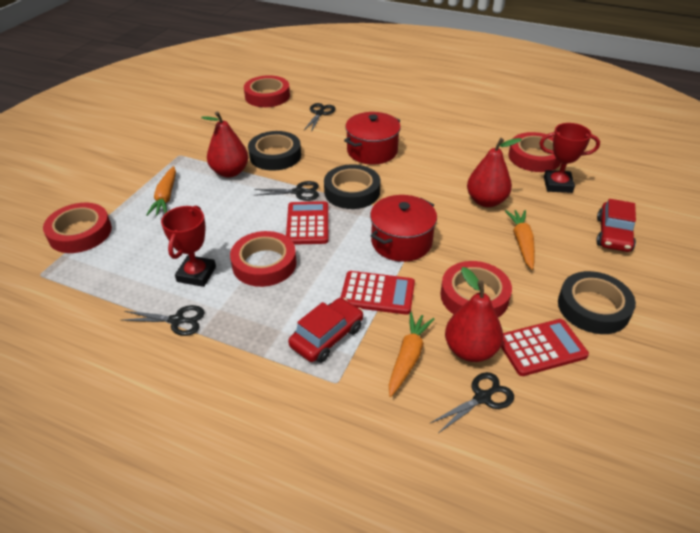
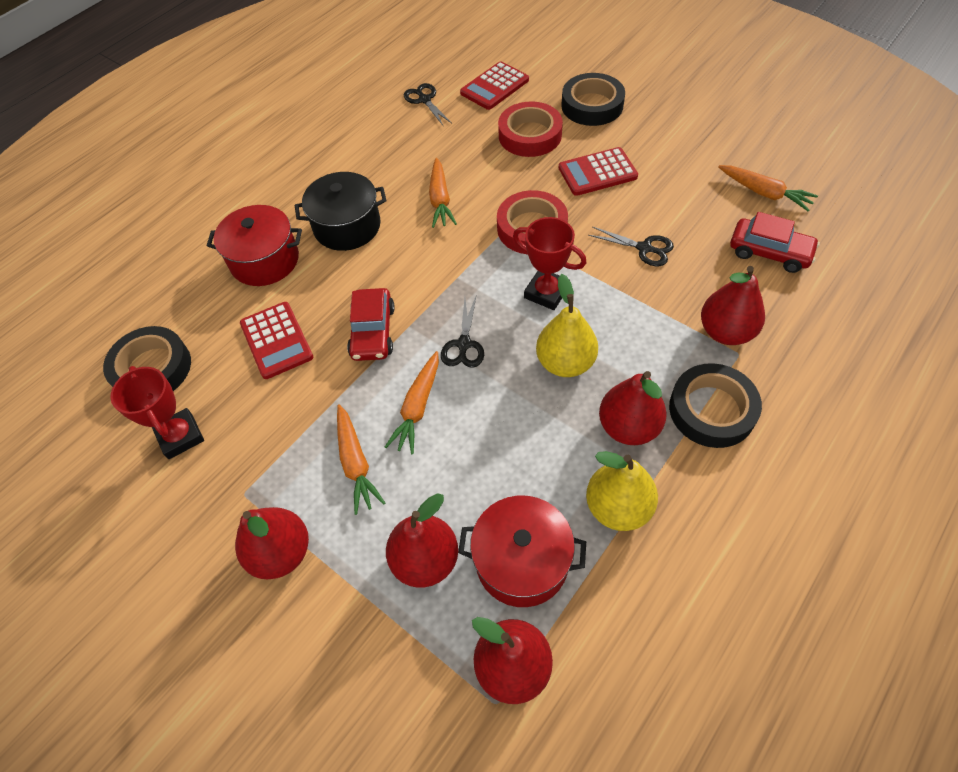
black pot: none = 0 -> [295,172,386,251] = 1
black scissors: [122,305,205,336] [254,181,319,201] [304,103,336,132] [430,372,514,433] = 4 -> [404,83,451,125] [441,297,484,368] [588,226,674,266] = 3
orange carrot: [146,166,176,216] [389,312,434,397] [505,210,535,270] = 3 -> [337,404,385,515] [385,351,439,454] [429,158,457,228] [718,165,818,211] = 4
red pear: [201,111,248,177] [445,267,503,362] [467,138,522,207] = 3 -> [235,507,309,579] [386,493,458,588] [472,617,553,704] [599,371,667,445] [701,266,765,345] = 5
red tape: [43,203,112,253] [230,231,297,287] [244,75,290,107] [440,261,512,317] [508,132,561,172] = 5 -> [497,190,568,254] [498,101,563,157] = 2
yellow pear: none = 0 -> [536,274,598,377] [586,451,658,531] = 2

